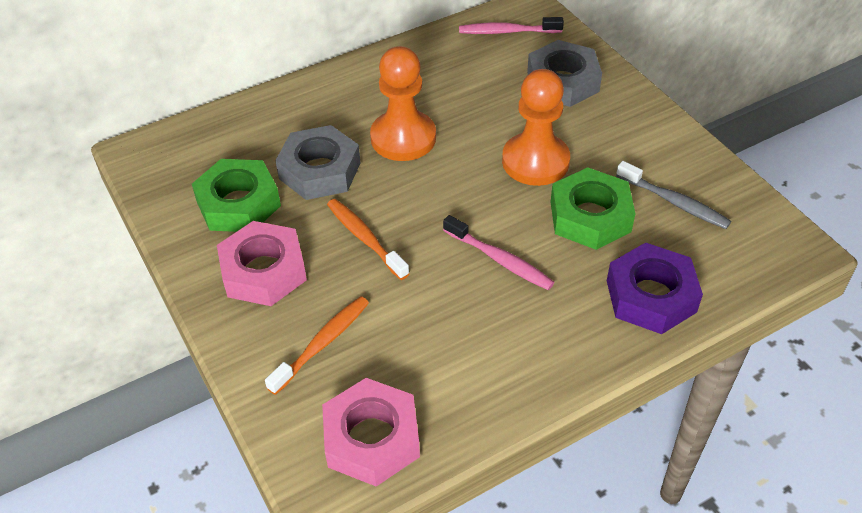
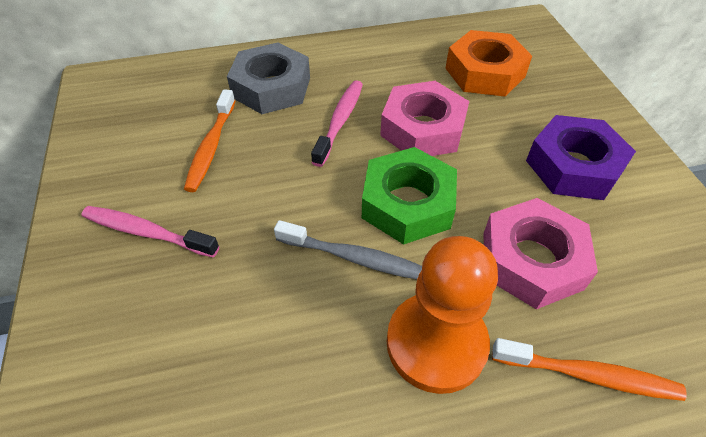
green nut: [192,159,281,232] [550,167,635,250] = 2 -> [362,147,457,244] = 1
grey nut: [275,125,361,200] [527,40,602,107] = 2 -> [227,42,310,114] = 1
orange nut: none = 0 -> [445,30,532,96] = 1
orange pawn: [370,46,436,161] [502,69,570,186] = 2 -> [387,236,498,394] = 1

